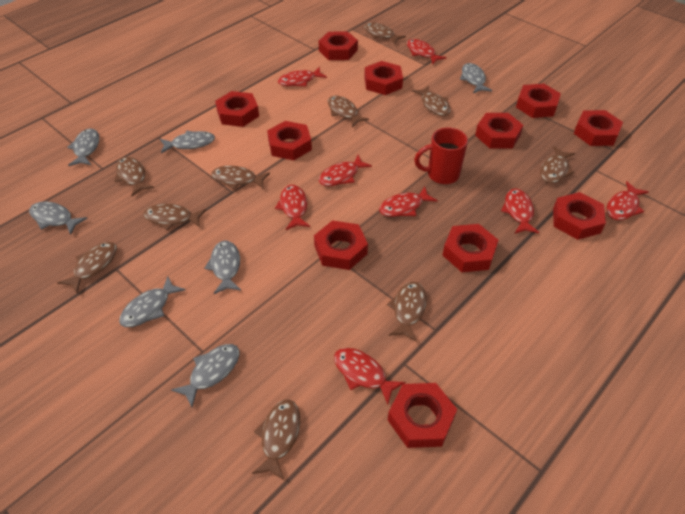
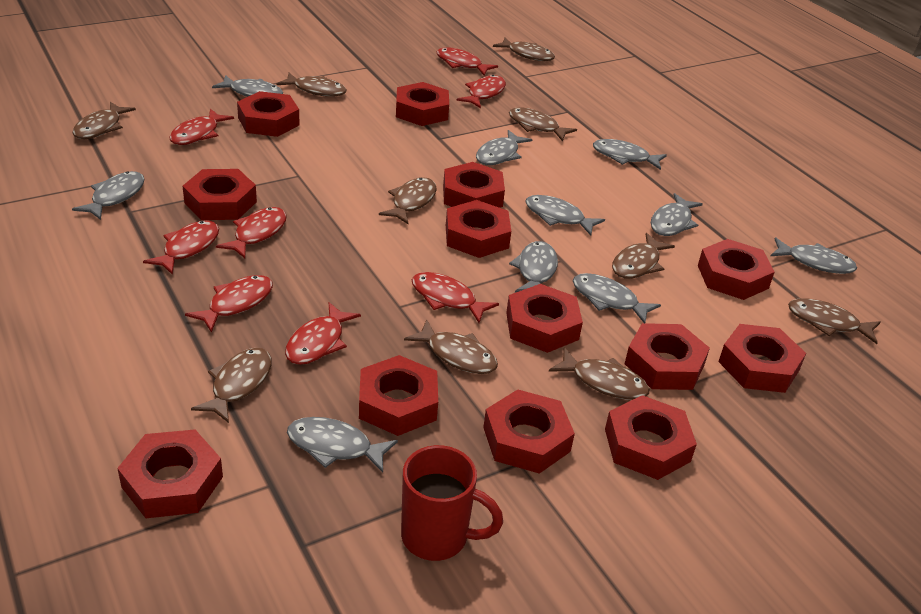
grey fish: [29,201,88,235] [67,128,99,166] [119,276,185,327] [160,131,215,153] [171,344,240,407] [204,240,241,294] [460,63,492,93] = 7 -> [72,171,144,220] [212,75,283,97] [287,417,398,473] [476,130,532,165] [509,241,558,293] [525,195,605,235] [573,273,661,323] [593,139,667,170] [650,193,703,236] [771,238,857,274] = 10
red nut: [215,91,259,127] [267,121,312,160] [314,220,368,270] [319,31,358,60] [364,61,403,95] [388,383,457,448] [443,224,499,272] [475,113,523,148] [516,84,561,118] [553,192,606,240] [573,110,623,146] = 11 -> [117,429,223,518] [182,169,257,220] [237,91,300,137] [359,355,438,436] [396,82,449,126] [443,162,505,208] [446,200,511,258] [483,389,575,474] [506,284,583,353] [605,395,697,480] [625,323,710,390] [698,239,775,300] [718,324,806,393] = 13

